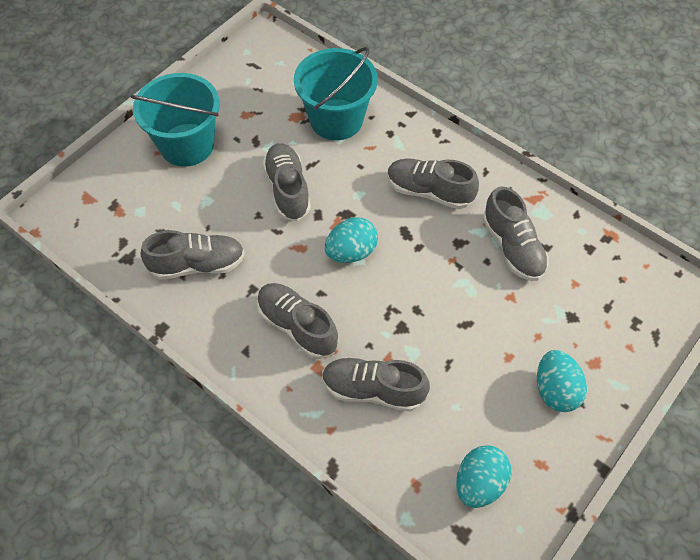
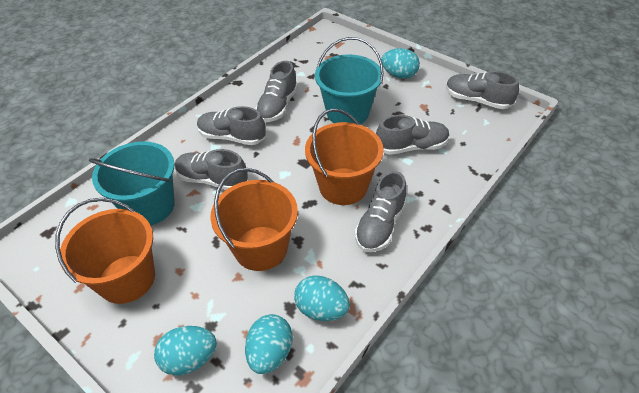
orange bucket: none = 0 -> [55,198,155,304] [210,168,298,271] [305,109,384,205] = 3
turquoise egg: [325,217,378,263] [456,445,511,508] [537,350,587,412] = 3 -> [154,326,217,376] [245,314,293,374] [294,275,350,321] [381,48,420,79] = 4

